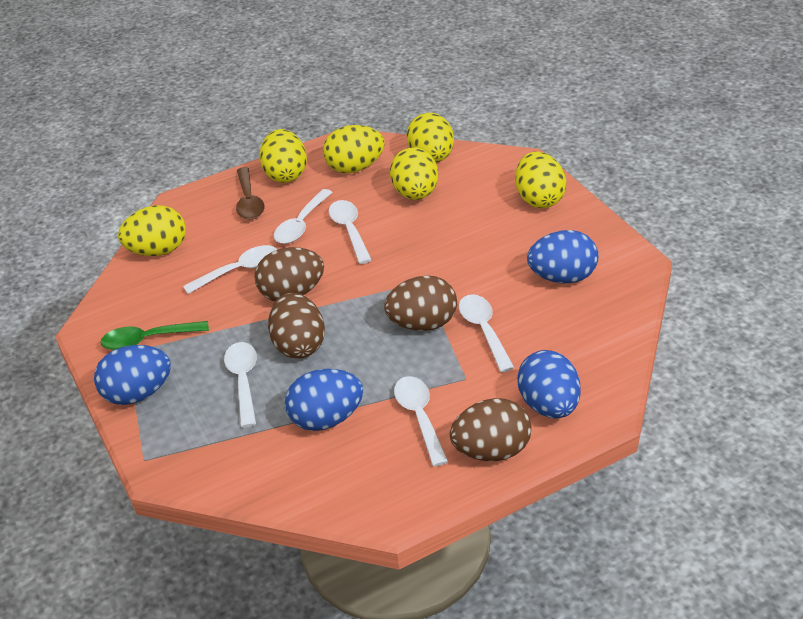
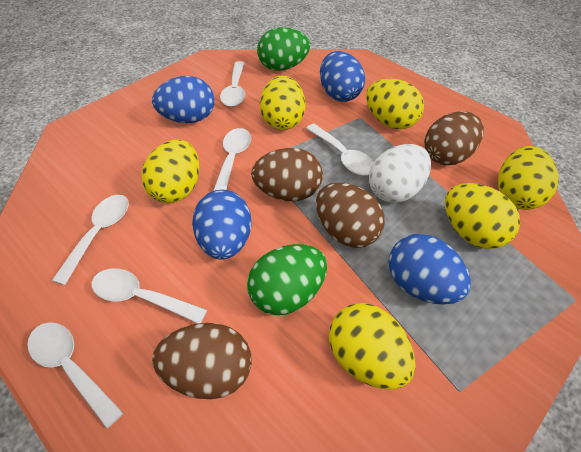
brown spoon: [236,167,264,220] = 1 -> none = 0
green egg: none = 0 -> [247,244,327,315] [257,27,310,71] = 2
green spoon: [100,321,209,350] = 1 -> none = 0
white egg: none = 0 -> [369,144,431,203] = 1

